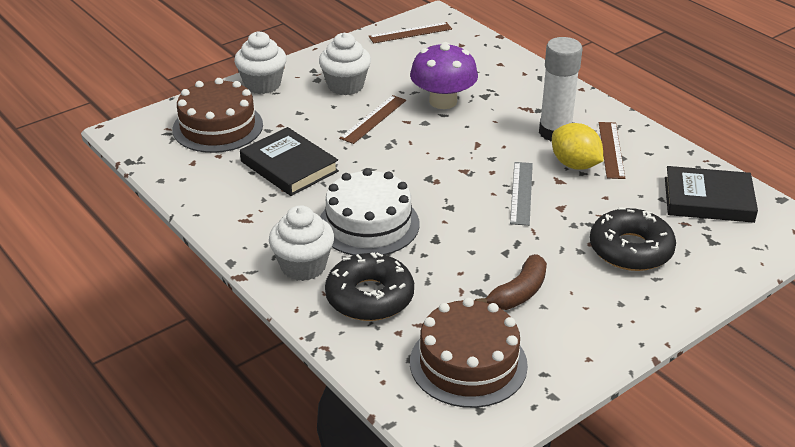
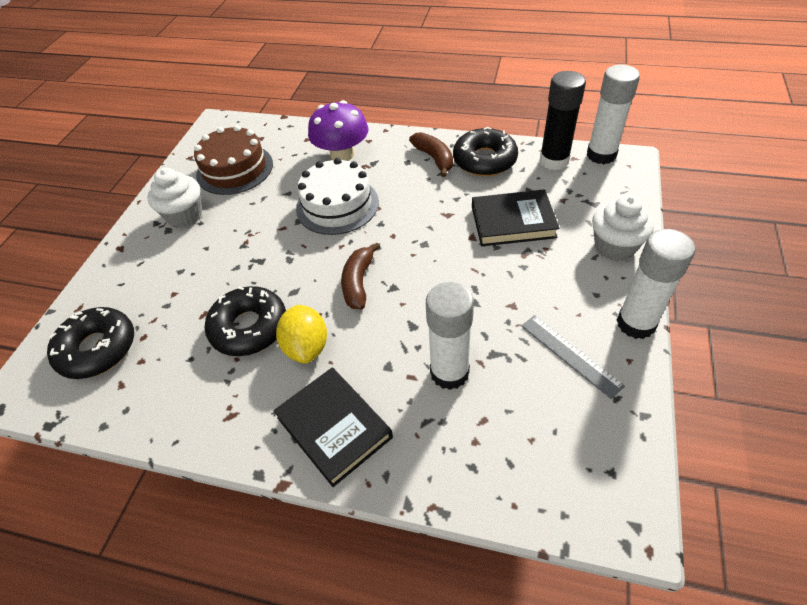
black donut: [325,252,414,321] [590,207,676,271] = 2 -> [47,307,134,379] [205,286,286,356] [453,127,518,176] = 3
black glue stick: none = 0 -> [540,71,586,170] = 1
brown banana: [475,254,547,310] = 1 -> [341,243,380,309] [409,132,453,177] = 2
brown cake: [172,78,263,153] [410,298,528,408] = 2 -> [194,125,273,195] = 1
brown ruler: [339,95,406,144] [368,22,452,43] [599,122,625,179] = 3 -> none = 0
white cupcake: [234,31,287,94] [269,205,334,281] [319,33,371,95] = 3 -> [147,168,202,228] [592,195,654,261] = 2
white glue stick: [539,37,582,141] = 1 -> [426,282,474,390] [587,64,640,164] [617,229,695,339] = 3

